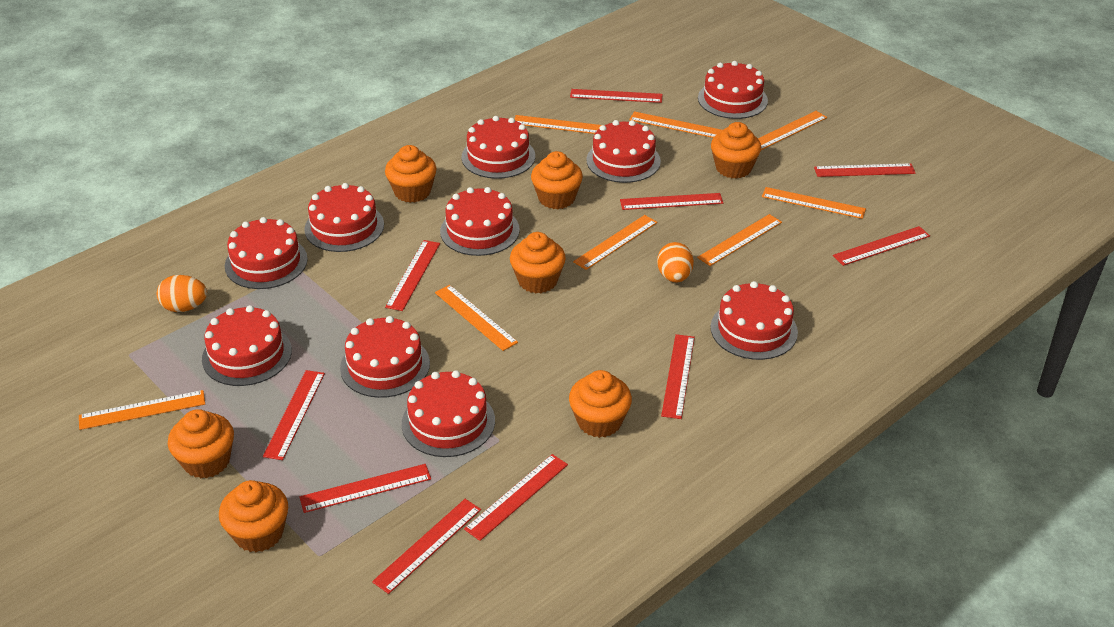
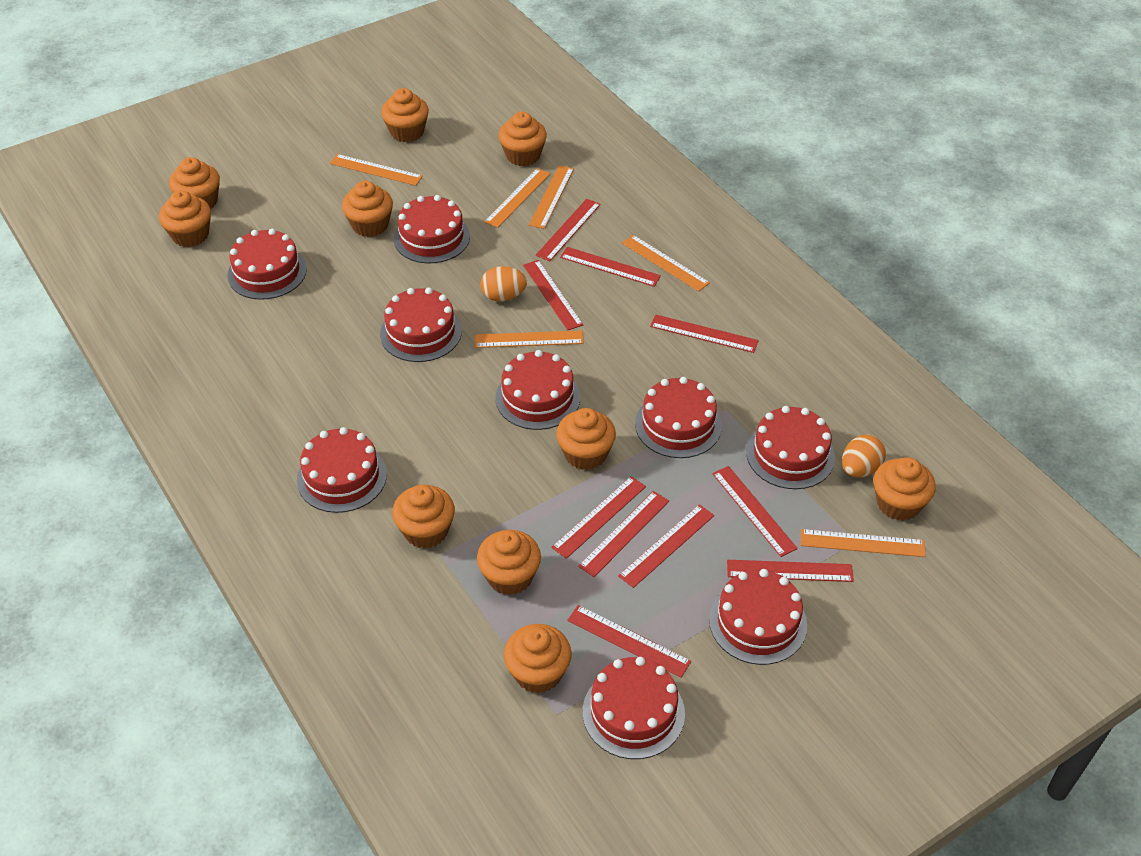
orange cupcake: [168,409,234,478] [219,480,288,552] [385,145,437,203] [510,232,566,293] [531,151,583,209] [569,370,632,438] [711,122,761,179] = 7 -> [159,190,211,247] [169,157,220,208] [342,181,393,237] [381,88,429,142] [392,485,455,548] [477,530,541,595] [498,112,547,166] [504,624,572,693] [556,408,616,470] [873,457,936,521] = 10
orange ruler: [79,390,205,430] [435,285,518,351] [514,115,601,134] [573,215,657,270] [629,111,722,138] [697,214,782,266] [758,111,827,150] [762,187,866,219] = 8 -> [330,154,423,186] [475,330,584,348] [484,168,551,228] [529,165,574,229] [622,235,710,291] [801,529,925,557] = 6
red cake: [202,305,292,386] [225,217,308,289] [304,183,384,252] [340,316,430,398] [402,370,495,457] [440,187,520,256] [462,116,535,179] [586,120,661,183] [698,61,768,119] [711,281,798,360] = 10 -> [227,229,307,300] [297,427,387,513] [380,288,462,362] [394,195,470,263] [495,350,580,430] [583,657,685,759] [635,377,722,458] [709,569,807,665] [746,406,835,489] = 9

